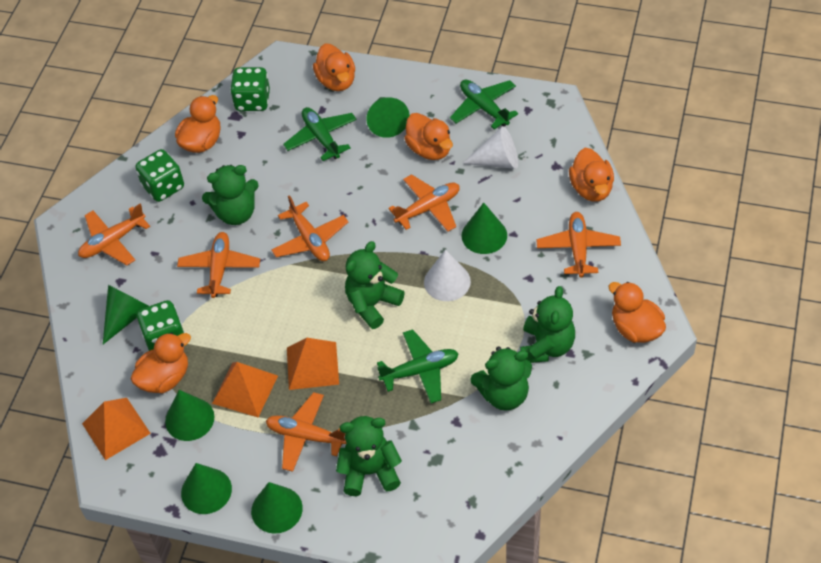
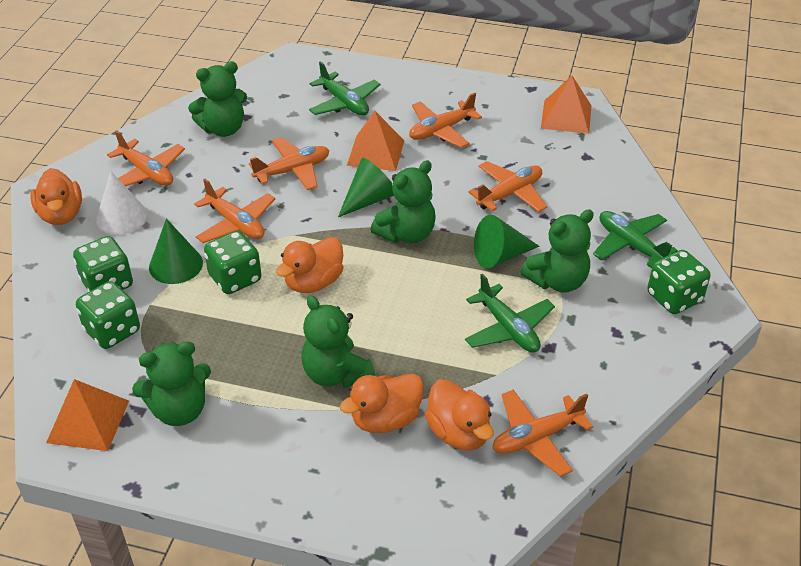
green cone: [103,285,149,344] [165,390,215,441] [181,463,232,514] [251,482,303,534] [366,97,410,138] [461,202,507,254] = 6 -> [149,218,203,284] [338,158,394,217] [474,215,539,268] = 3
green dice: [135,149,184,202] [137,300,185,351] [230,67,270,111] = 3 -> [73,236,133,292] [76,281,140,349] [204,231,261,294] [647,250,710,314] = 4
orange duck: [131,333,191,393] [175,95,221,153] [313,44,355,91] [404,113,453,160] [569,148,614,202] [608,282,666,343] = 6 -> [30,168,82,225] [276,237,343,293] [340,374,424,433] [425,379,494,451] = 4
white cone: [424,250,471,301] [462,126,518,169] = 2 -> [96,171,148,235] = 1

